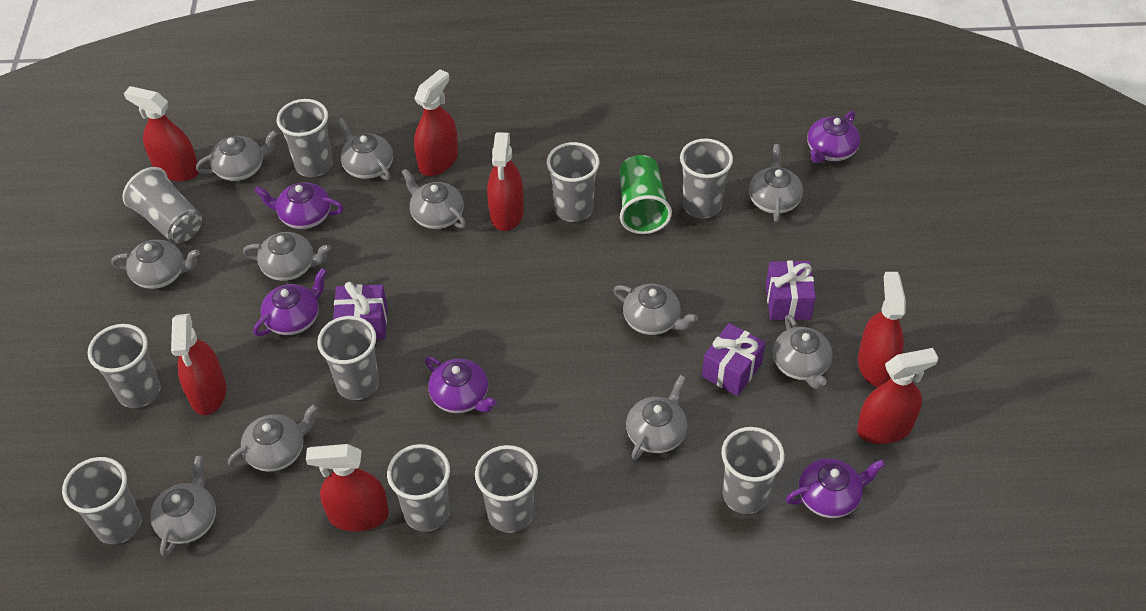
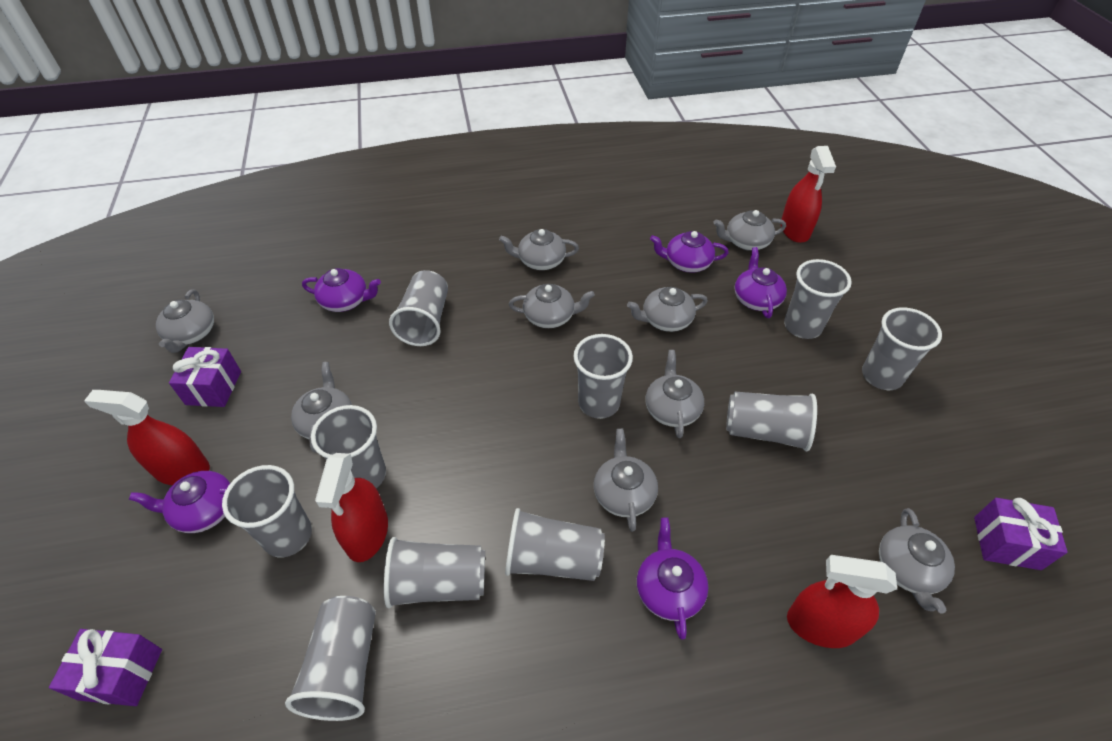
green cup: [619,155,672,234] = 1 -> none = 0
grey teapot: [111,239,200,289] [150,456,216,557] [196,131,278,181] [228,404,318,472] [243,232,331,281] [338,118,393,181] [402,169,466,229] [613,284,698,335] [626,375,687,460] [749,144,803,222] [773,314,832,389] = 11 -> [156,289,214,353] [291,362,352,453] [499,229,579,270] [509,284,595,328] [594,429,658,532] [627,287,708,332] [646,350,704,438] [713,210,786,251] [879,508,955,614] = 9
red spray bottle: [124,86,199,181] [171,314,226,415] [306,444,389,531] [414,69,458,176] [487,132,524,231] [857,348,939,444] [858,272,906,387] = 7 -> [84,390,210,485] [315,453,388,562] [781,146,836,243] [787,555,897,648] = 4

